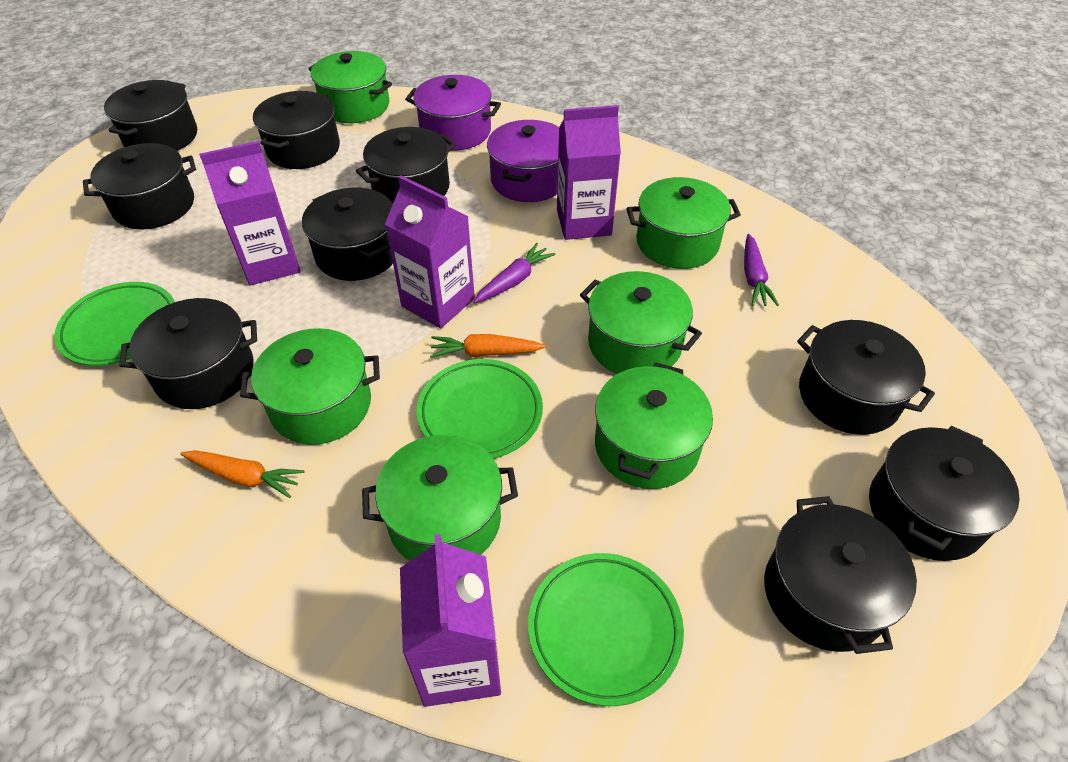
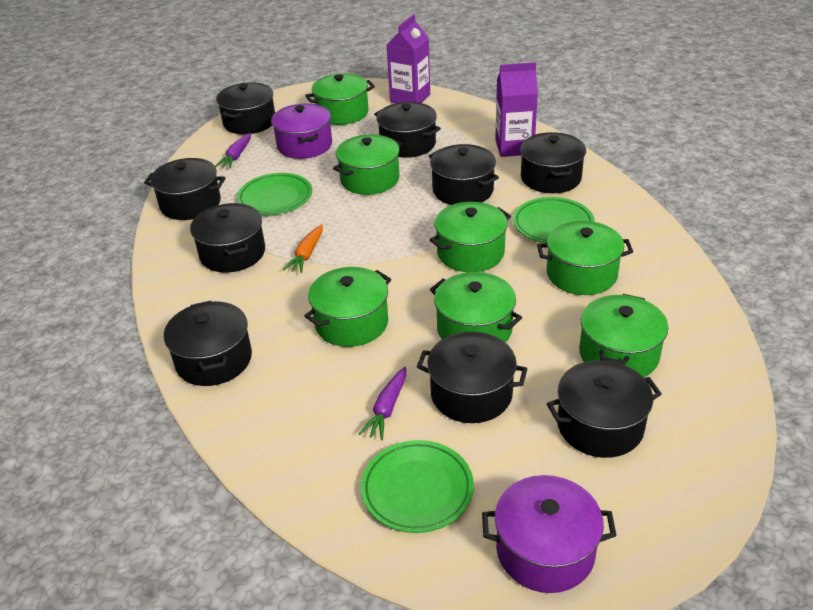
green pot: [240,328,380,445] [308,51,392,123] [362,435,518,561] [580,271,702,374] [595,362,713,489] [626,177,741,269] = 6 -> [304,267,391,347] [305,74,375,125] [333,135,402,195] [430,202,511,272] [430,272,522,343] [537,221,633,295] [579,294,668,377] = 7
orange carrot: [180,450,305,498] [430,334,546,358] = 2 -> [283,224,323,273] = 1
purple carton: [199,141,301,285] [385,176,475,329] [400,534,501,707] [557,105,621,240] = 4 -> [387,14,430,103] [495,62,538,157] = 2

